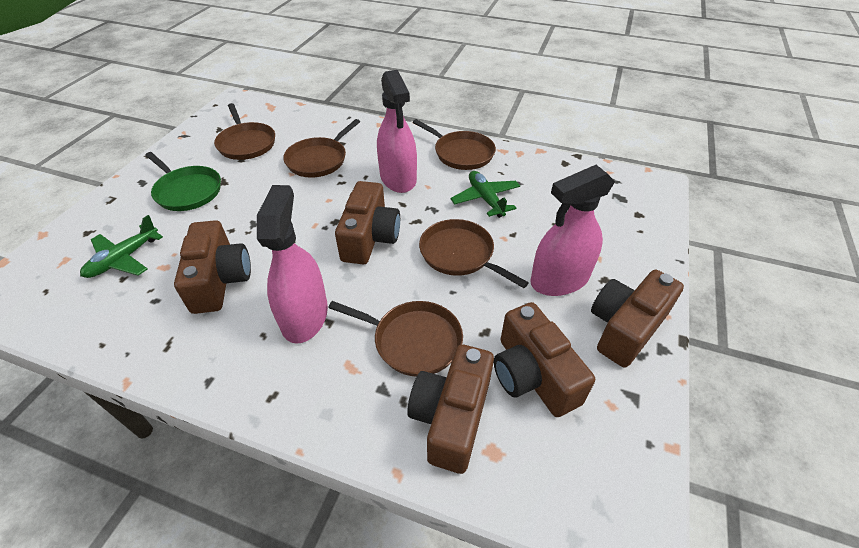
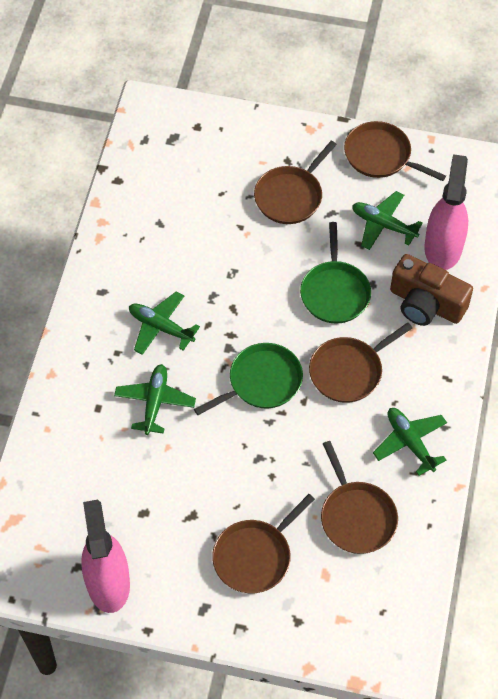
brown camera: [174,220,251,314] [335,181,400,264] [407,345,494,474] [494,302,595,417] [591,270,684,367] = 5 -> [390,254,473,326] = 1
green pan: [145,152,221,211] = 1 -> [194,343,303,415] [300,222,371,324] = 2
green plane: [80,215,163,278] [450,171,520,218] = 2 -> [114,364,196,435] [129,291,200,355] [352,191,423,250] [373,408,447,476] = 4
pink spray bottle: [257,185,328,344] [377,70,417,193] [530,165,615,296] = 3 -> [81,500,130,613] [424,154,468,270] = 2

